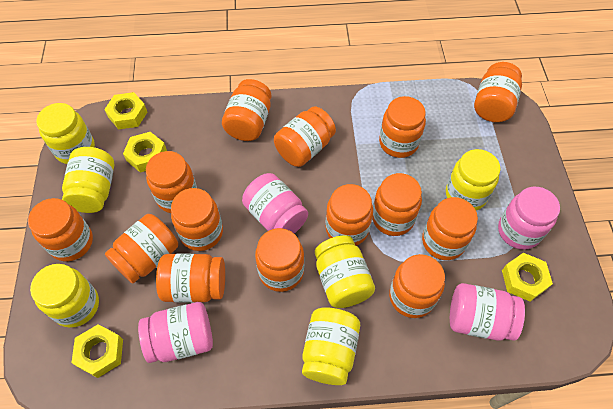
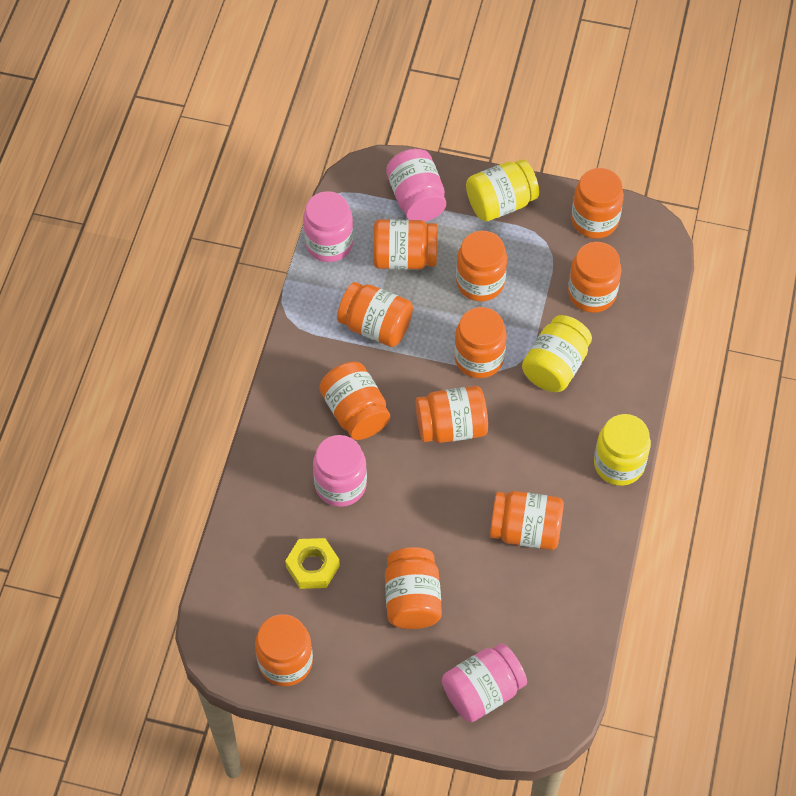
orange jar: [28,198,93,261] [105,214,178,283] [146,151,197,213] [156,254,225,303] [171,188,223,251] [222,79,271,141] [255,228,304,292] [274,106,336,167] [326,184,373,246] [372,173,422,236] [379,96,426,158] [389,254,445,318] [422,197,478,260] [474,62,522,122] = 14 -> [255,614,313,686] [320,362,390,440] [337,282,413,347] [373,219,437,270] [385,547,442,629] [416,386,488,443] [454,307,507,378] [456,231,507,301] [490,491,564,550] [568,242,622,313] [571,168,624,239] = 11
yellow jar: [30,264,99,328] [36,103,95,164] [62,147,114,213] [302,307,360,385] [315,235,375,308] [446,149,501,211] = 6 -> [466,159,539,221] [522,315,592,392] [594,414,651,486] = 3
yellow nut: [71,324,123,378] [104,92,147,130] [123,132,167,173] [502,253,553,302] = 4 -> [285,538,340,589] = 1

